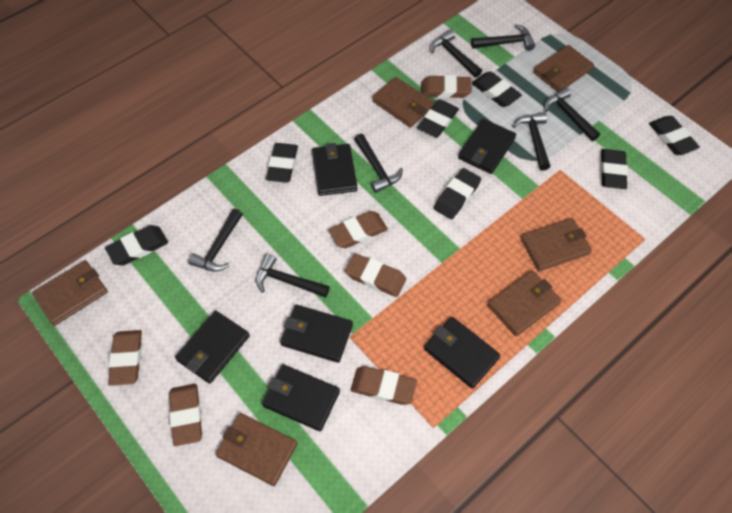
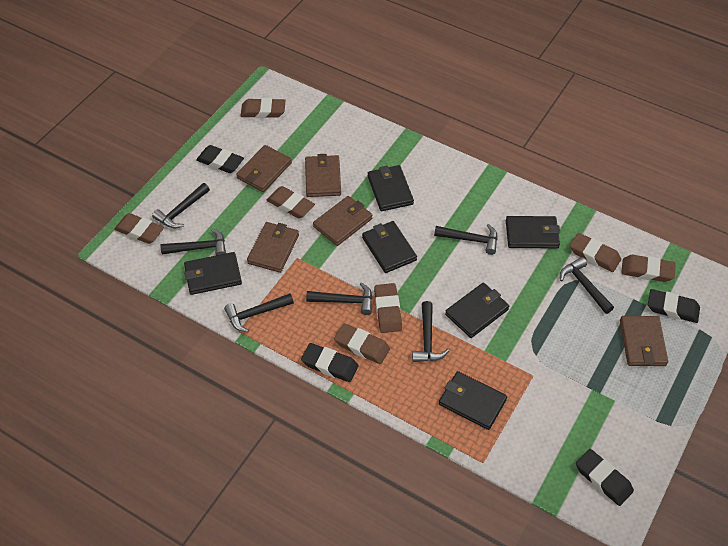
black eraser: [105,225,168,265] [266,143,298,183] [417,99,459,137] [434,168,481,219] [472,71,522,107] [601,149,628,189] [649,116,700,155] = 7 -> [196,145,244,173] [301,343,358,382] [576,449,634,506] [648,289,700,323] = 4
brown eraser: [108,330,142,386] [169,384,202,446] [329,211,388,248] [345,253,406,297] [351,366,417,405] [421,75,472,98] = 6 -> [114,213,164,244] [241,98,286,118] [267,186,315,218] [334,323,390,364] [374,283,402,333] [570,233,621,272] [621,255,676,282] = 7
brown wallet: [32,260,108,326] [215,413,298,486] [372,77,434,127] [487,270,561,336] [520,218,592,271] [533,45,594,92] = 6 -> [236,145,292,192] [247,222,299,273] [305,154,341,197] [313,196,373,246] [620,316,668,366] = 5

